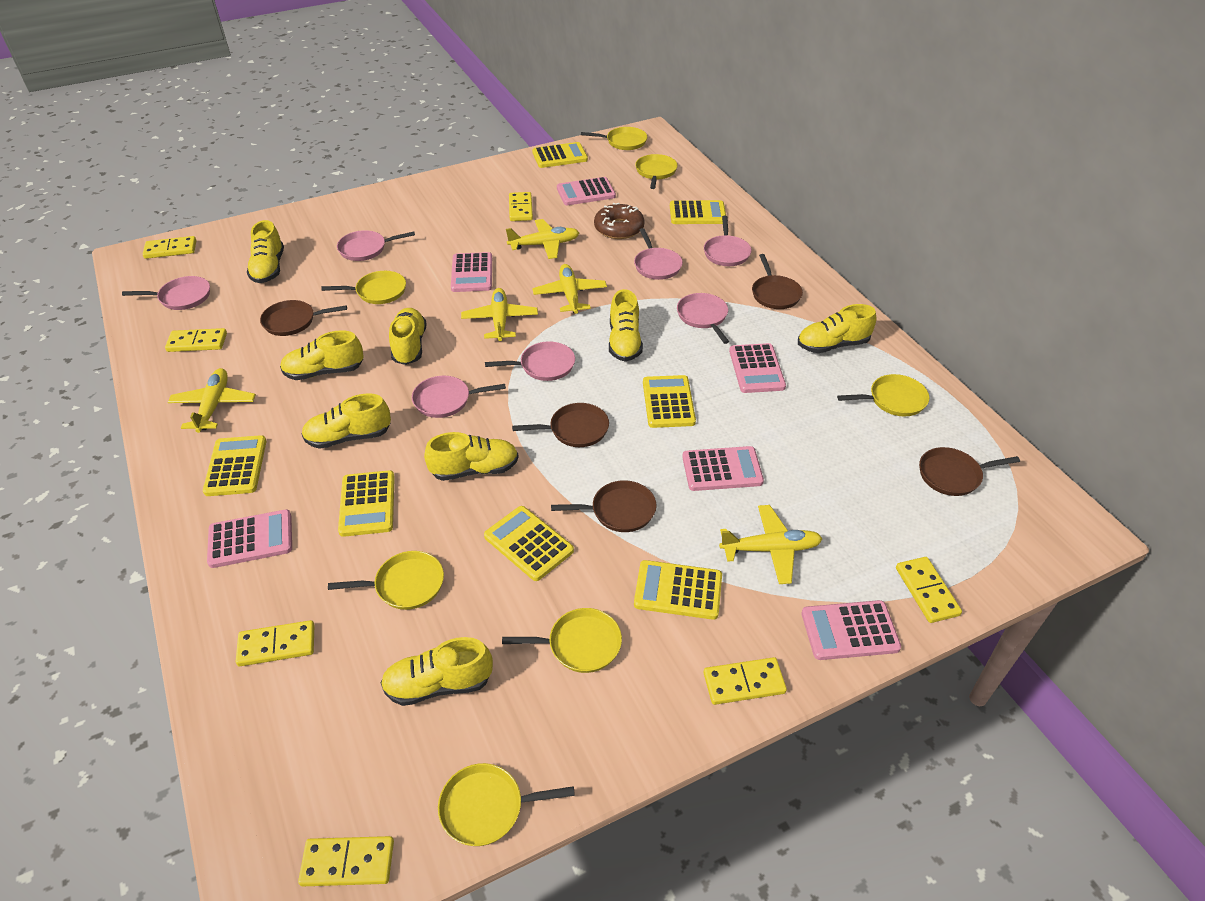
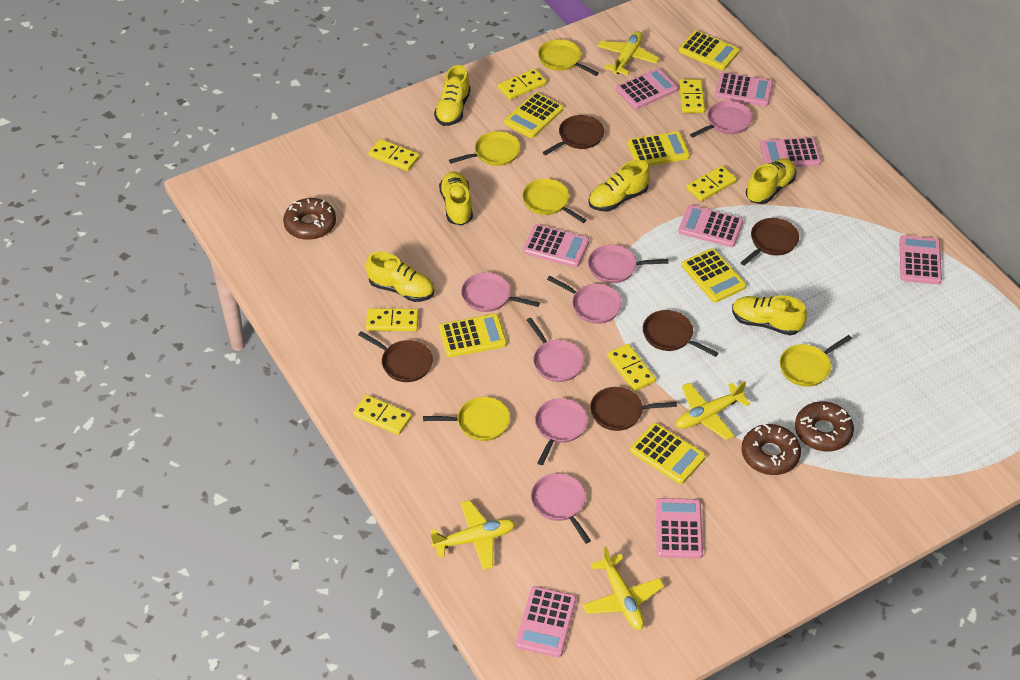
brown donut: [594,203,645,239] = 1 -> [283,198,336,240] [741,423,801,475] [795,401,854,451] = 3
pink calculator: [207,509,292,568] [451,252,492,292] [557,177,616,205] [682,446,764,491] [729,343,786,393] [801,600,901,660] = 6 -> [516,586,576,657] [523,224,589,267] [616,68,678,109] [656,498,703,559] [678,205,744,247] [715,72,773,106] [760,137,822,167] [899,235,942,284] = 8
yellow calculator: [203,435,266,496] [338,470,395,537] [484,506,574,581] [532,142,588,168] [634,560,722,620] [643,375,696,428] [670,200,726,224] = 7 -> [439,314,507,357] [504,92,563,138] [627,131,690,166] [630,423,706,484] [678,31,740,70] [682,248,746,303] = 6
yellow pan: [322,271,406,304] [328,551,444,610] [438,763,575,846] [502,608,622,673] [581,127,647,150] [635,154,678,189] [837,374,929,416] = 7 -> [423,397,510,441] [449,131,520,166] [522,179,586,223] [538,39,599,76] [779,335,852,387] = 5
yellow plane: [168,368,256,433] [461,288,538,341] [506,219,579,259] [532,264,607,314] [719,505,823,584] = 5 -> [430,500,516,570] [583,547,664,630] [597,31,660,75] [676,381,750,440] = 4
yellow shoe: [247,220,284,283] [280,330,364,380] [301,393,391,449] [381,637,493,706] [389,308,427,365] [424,432,519,481] [609,289,643,361] [798,304,876,353] = 8 -> [366,252,434,302] [434,65,471,126] [439,171,473,226] [588,160,650,211] [732,295,807,336] [746,158,797,204] = 6

